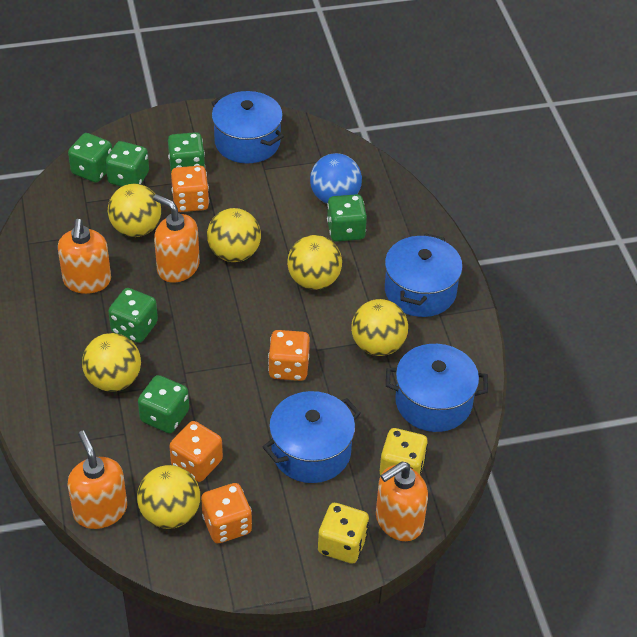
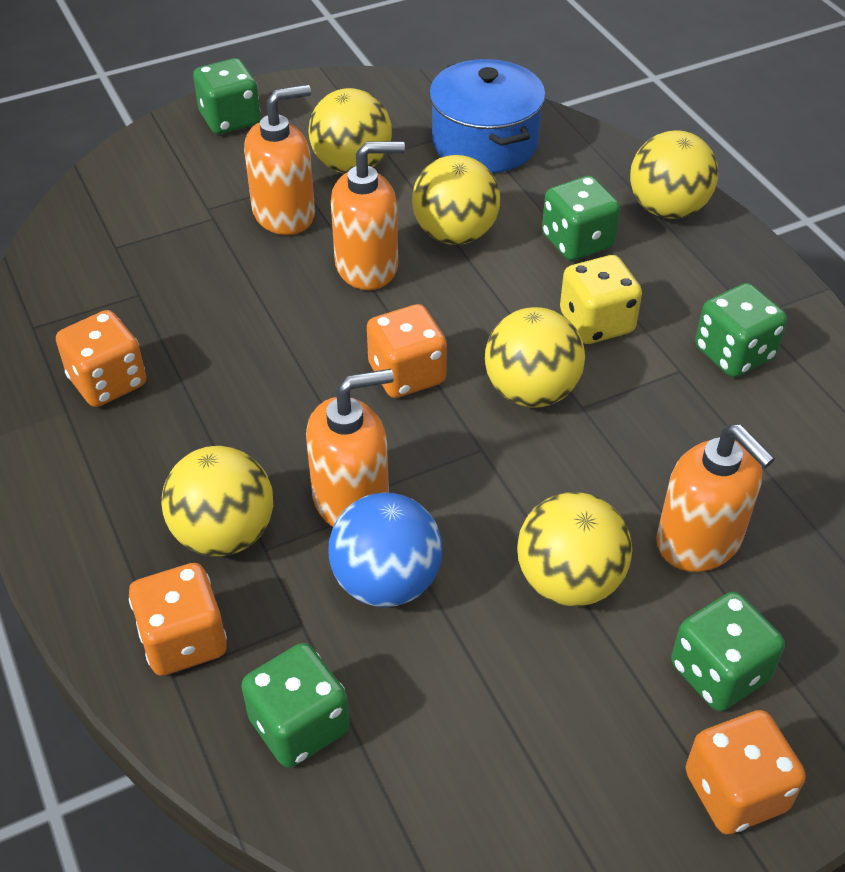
blue pot: [211,91,284,163] [263,391,361,483] [385,233,463,317] [386,344,488,432] = 4 -> [429,59,546,173] = 1
green dice: [68,133,112,182] [105,141,149,187] [108,288,158,343] [138,375,189,433] [168,132,205,172] [327,194,367,242] = 6 -> [193,58,261,134] [241,643,350,768] [542,176,620,261] [671,592,785,711] [695,283,787,377] = 5
yellow dice: [318,503,369,564] [380,428,428,476] = 2 -> [560,255,642,344] = 1

